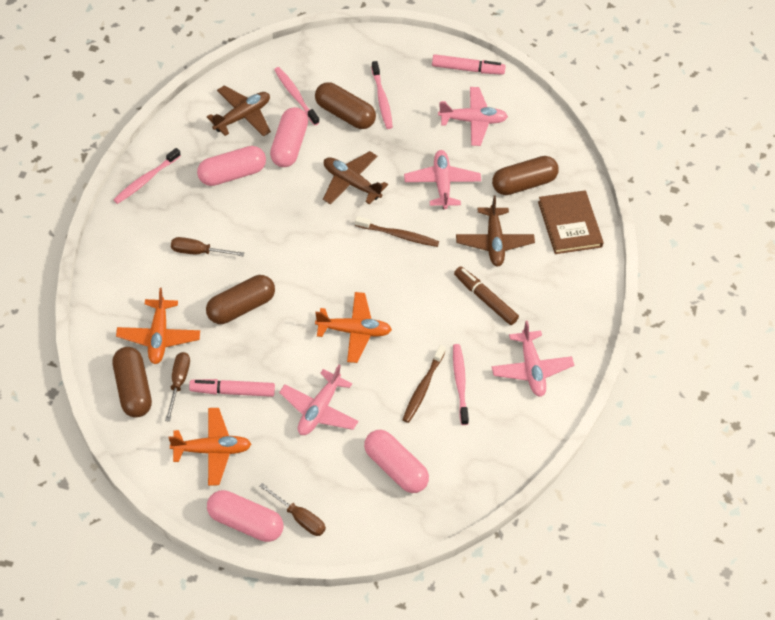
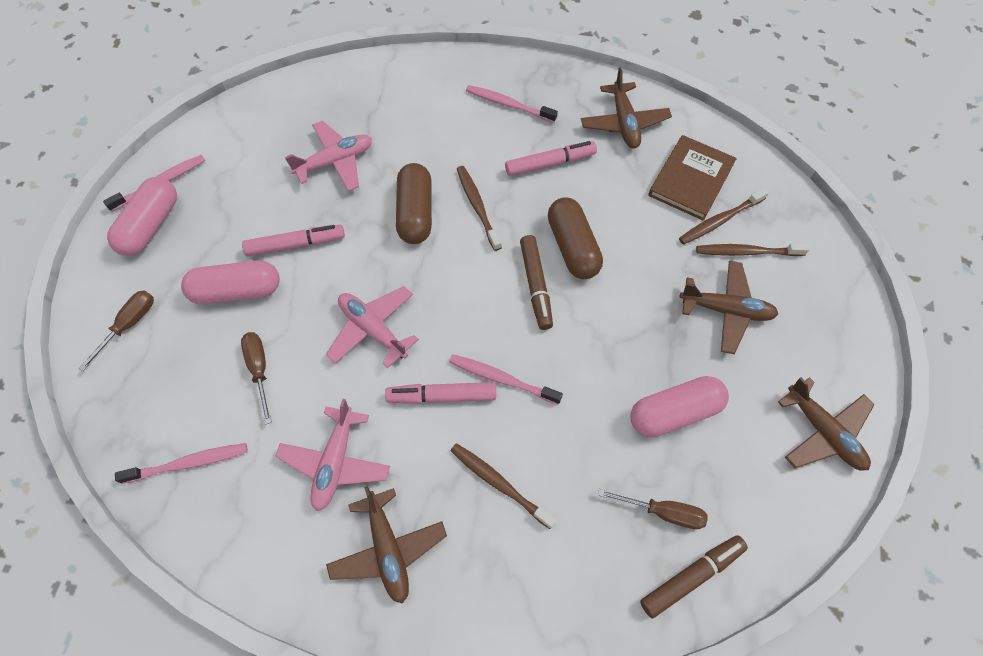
brown capsule: [113,347,152,418] [206,275,275,324] [315,82,376,129] [492,156,559,195] = 4 -> [396,163,432,244] [548,197,603,279] = 2
brown marker: [454,266,519,325] = 1 -> [520,235,553,330] [640,535,748,618] = 2
brown plane: [207,85,271,137] [323,151,388,205] [456,195,535,267] = 3 -> [326,486,447,604] [581,67,672,148] [680,260,778,354] [778,377,874,471] = 4
brown toothbrush: [355,216,439,247] [402,345,446,423] = 2 -> [451,443,557,529] [457,166,502,251] [679,188,769,245] [696,243,810,256] = 4
orange plane: [116,288,200,364] [169,408,251,486] [315,292,392,363] = 3 -> none = 0
pink capsule: [197,146,266,186] [207,490,283,542] [270,107,308,167] [364,430,429,493] = 4 -> [107,177,177,256] [181,260,280,304] [631,376,729,438] = 3
pink marker: [189,379,275,397] [432,54,506,75] = 2 -> [242,225,345,256] [385,382,496,404] [505,141,597,176] = 3
pink plane: [279,364,358,435] [404,150,481,209] [438,87,508,146] [492,321,574,397] = 4 -> [275,399,390,511] [285,120,372,191] [326,286,419,369] = 3

